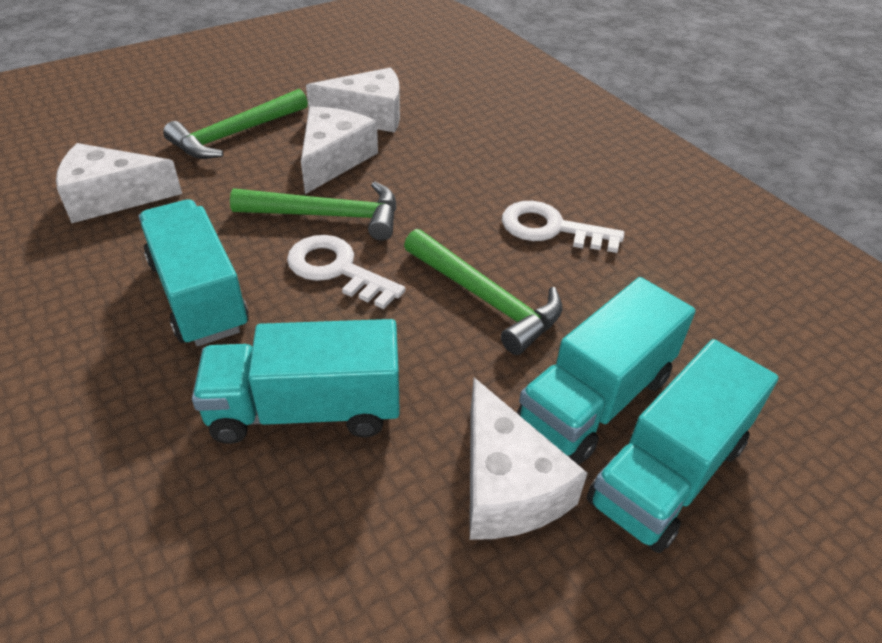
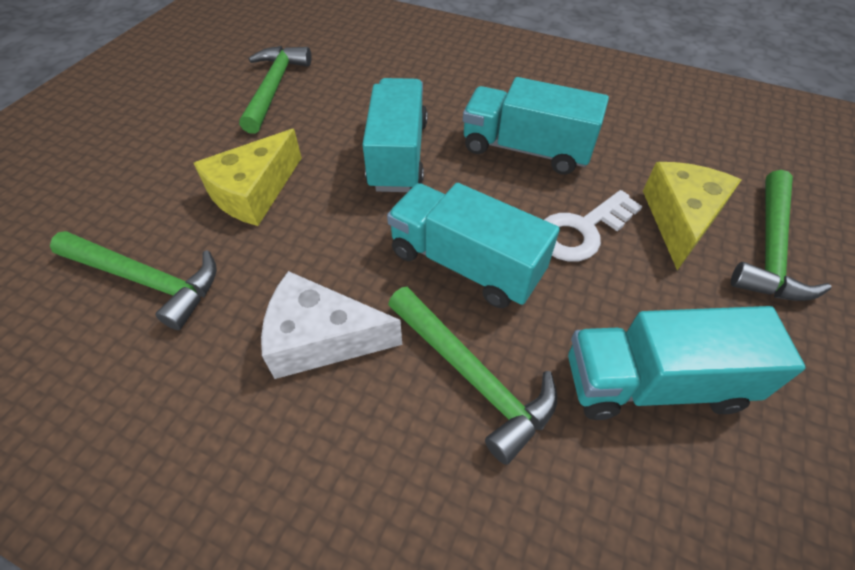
green hammer: [163,89,308,159] [230,182,397,241] [404,229,562,355] = 3 -> [50,231,217,330] [239,46,311,134] [388,287,557,465] [731,170,831,301] = 4
white cheese: [56,143,182,223] [301,107,378,194] [306,67,400,133] [470,378,588,540] = 4 -> [261,271,402,379] = 1
white key: [287,235,405,309] [502,201,624,253] = 2 -> [544,190,642,262] = 1
yellow cheese: none = 0 -> [194,129,302,226] [643,162,741,270] = 2

